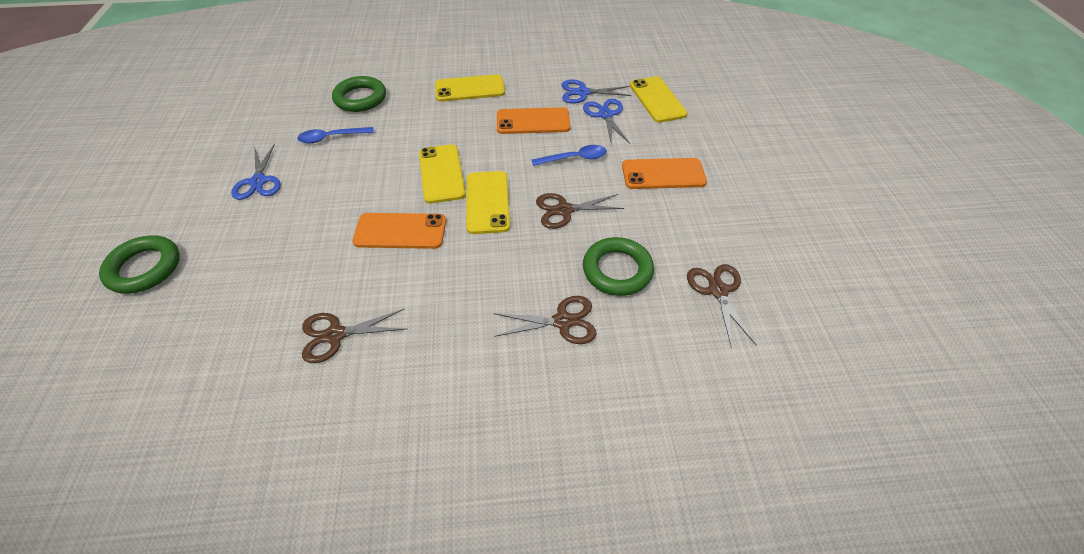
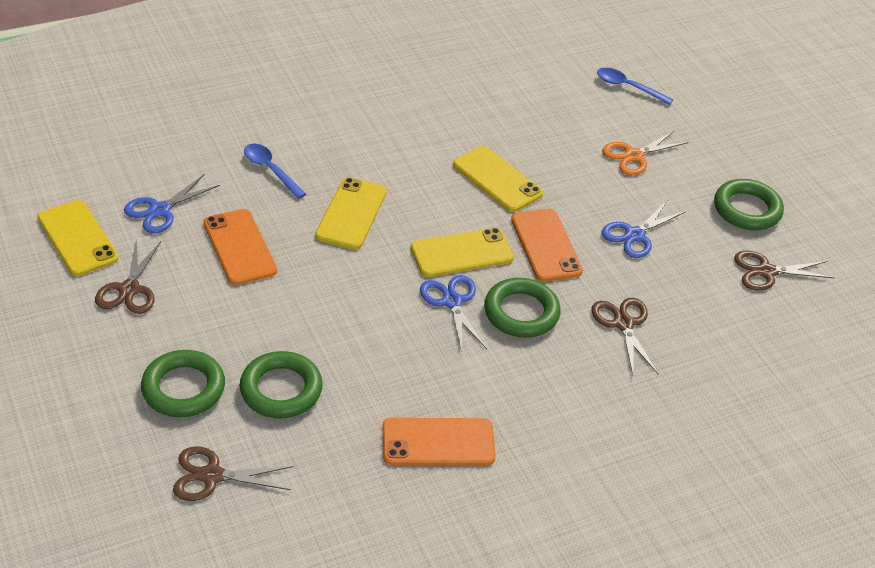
green ring: [99,235,180,294] [332,76,386,112] [583,237,654,296] = 3 -> [141,350,225,417] [240,351,323,419] [484,278,561,338] [714,179,784,230] = 4
orange scissors: none = 0 -> [602,131,689,175] = 1

